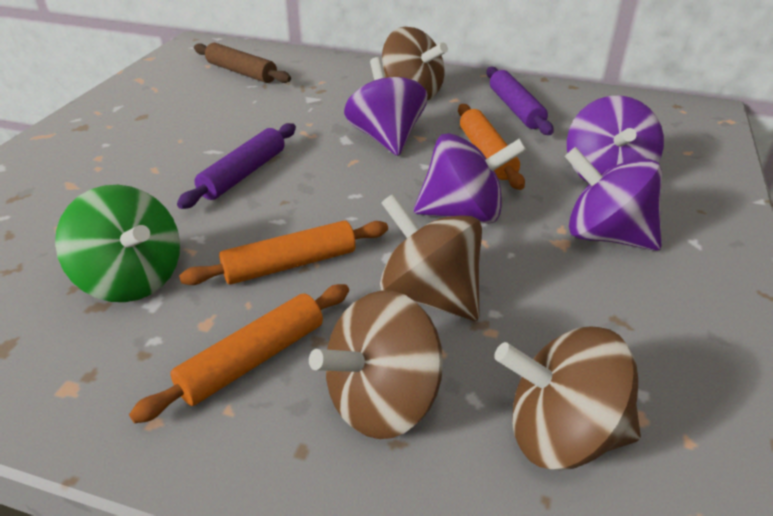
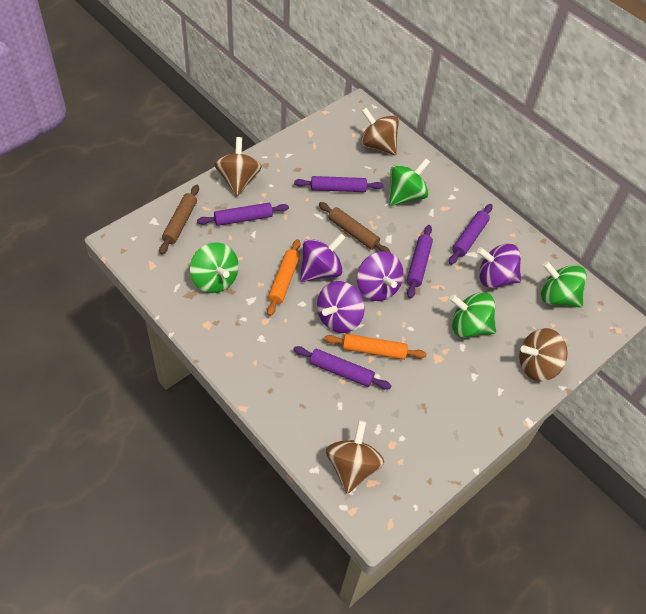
brown rolling pin: [194,43,291,83] = 1 -> [159,185,199,254] [319,202,391,253] = 2
green spinning top: [55,185,180,302] = 1 -> [190,242,239,293] [389,158,430,206] [449,292,496,338] [541,261,587,308] = 4
orange rolling pin: [129,284,349,423] [179,220,388,285] [458,104,525,190] = 3 -> [267,239,300,316] [324,334,427,360] = 2
purple rolling pin: [177,123,296,209] [486,67,554,135] = 2 -> [197,203,289,226] [293,346,392,390] [294,176,384,192] [407,225,433,299] [449,204,493,265] = 5

